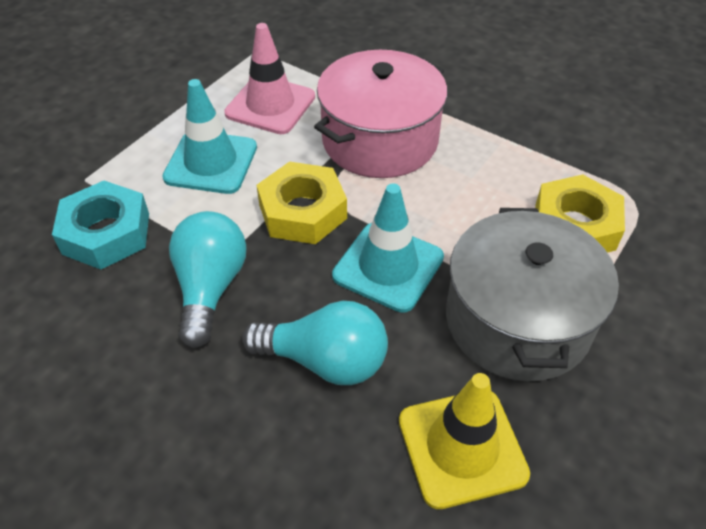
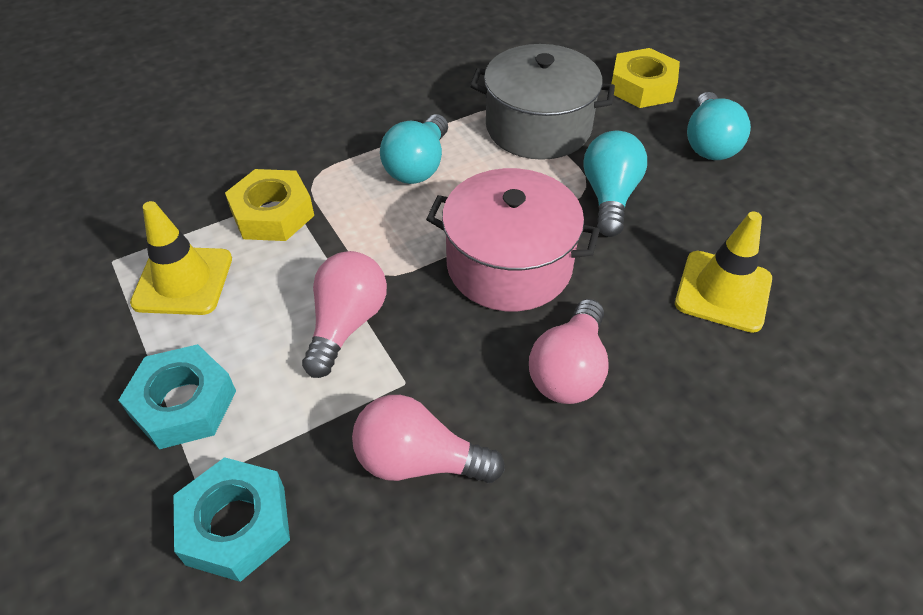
pink light bulb: none = 0 -> [302,251,387,378] [352,395,505,483] [529,299,609,404] = 3
pink traffic cone: [224,23,315,134] = 1 -> none = 0
turquoise light bulb: [169,211,246,348] [242,301,388,385] = 2 -> [380,114,448,184] [583,131,647,237] [687,92,751,160] = 3
turquoise nut: [52,181,149,270] = 1 -> [119,344,236,449] [174,457,290,582] = 2
turquoise traffic cone: [162,79,257,194] [332,184,444,313] = 2 -> none = 0
yellow traffic cone: [399,373,530,509] = 1 -> [130,201,232,315] [675,211,772,333] = 2

